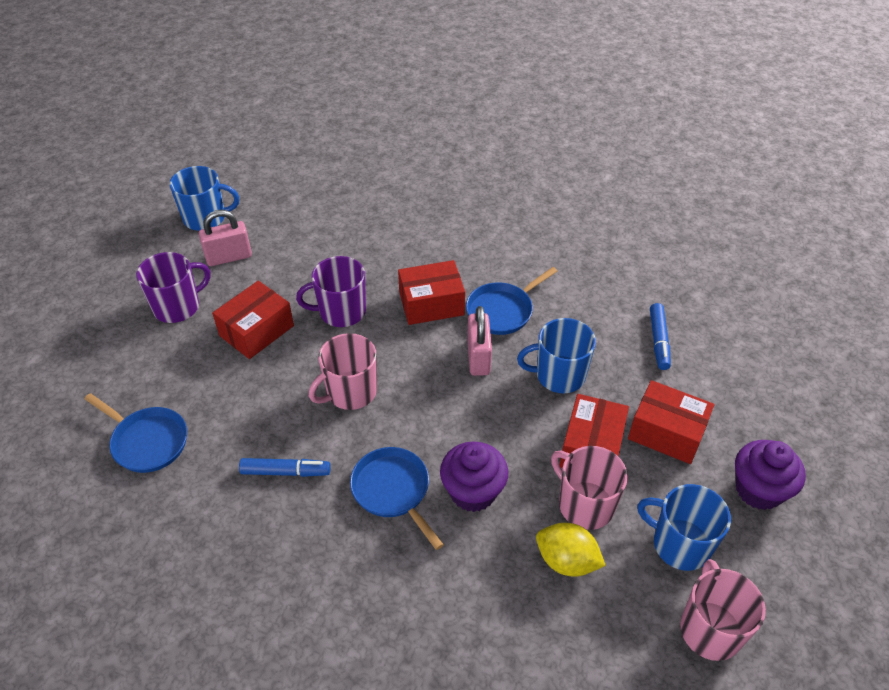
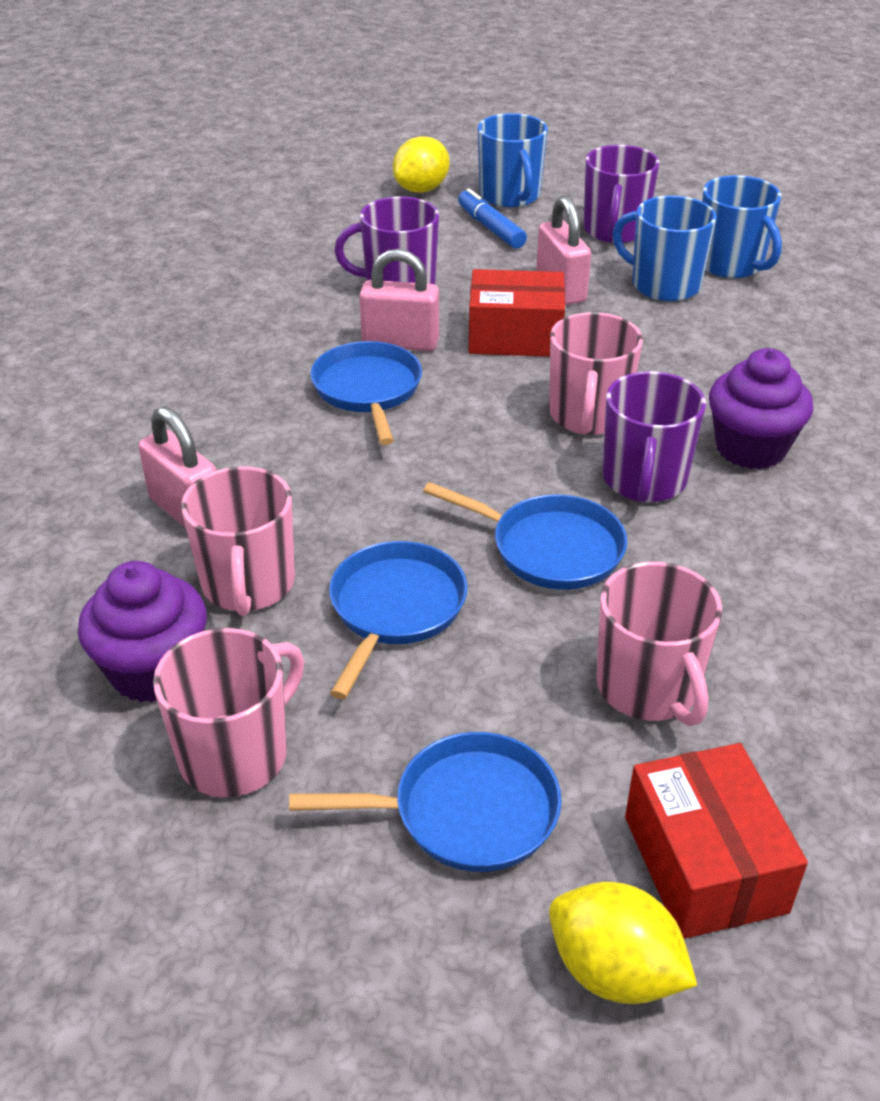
blue marker: [239,458,331,477] [650,303,671,370] = 2 -> [458,189,527,249] = 1
blue pan: [85,393,187,473] [350,447,444,550] [466,267,557,335] = 3 -> [289,732,562,872] [310,341,422,445] [329,541,467,699] [423,482,627,590] = 4
pink mug: [309,333,377,410] [551,446,628,530] [680,559,766,661] = 3 -> [153,628,304,797] [181,467,295,616] [549,312,643,435] [596,562,722,726] = 4
pink padlock: [199,210,252,266] [467,306,492,376] = 2 -> [138,407,217,528] [359,249,439,351] [536,196,591,305] = 3
purple mug: [136,252,211,323] [296,256,366,327] = 2 -> [335,196,439,285] [584,145,659,243] [603,371,706,502] = 3
red box: [212,281,294,359] [398,260,465,325] [560,394,629,468] [628,380,714,464] = 4 -> [469,269,565,357] [625,743,808,939] = 2
yellow lemon: [536,523,606,577] = 1 -> [393,136,450,193] [549,882,697,1004] = 2

